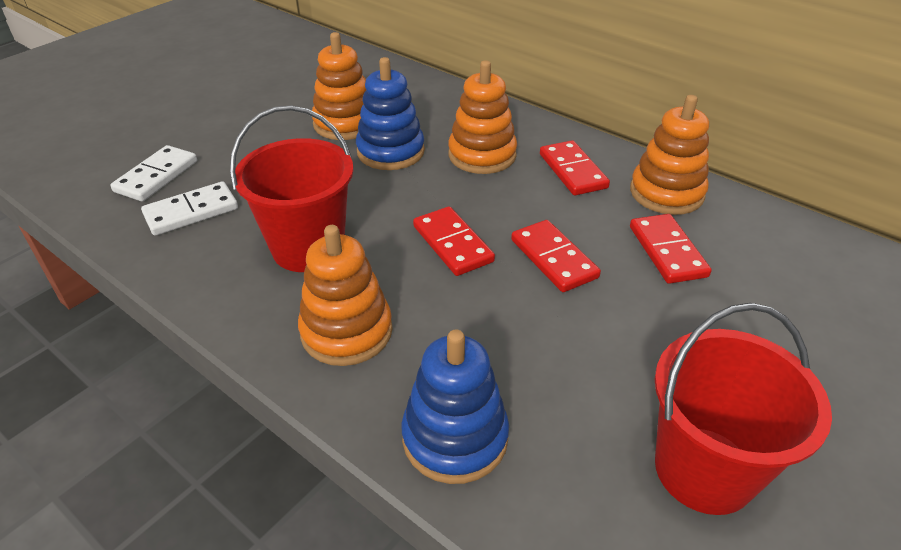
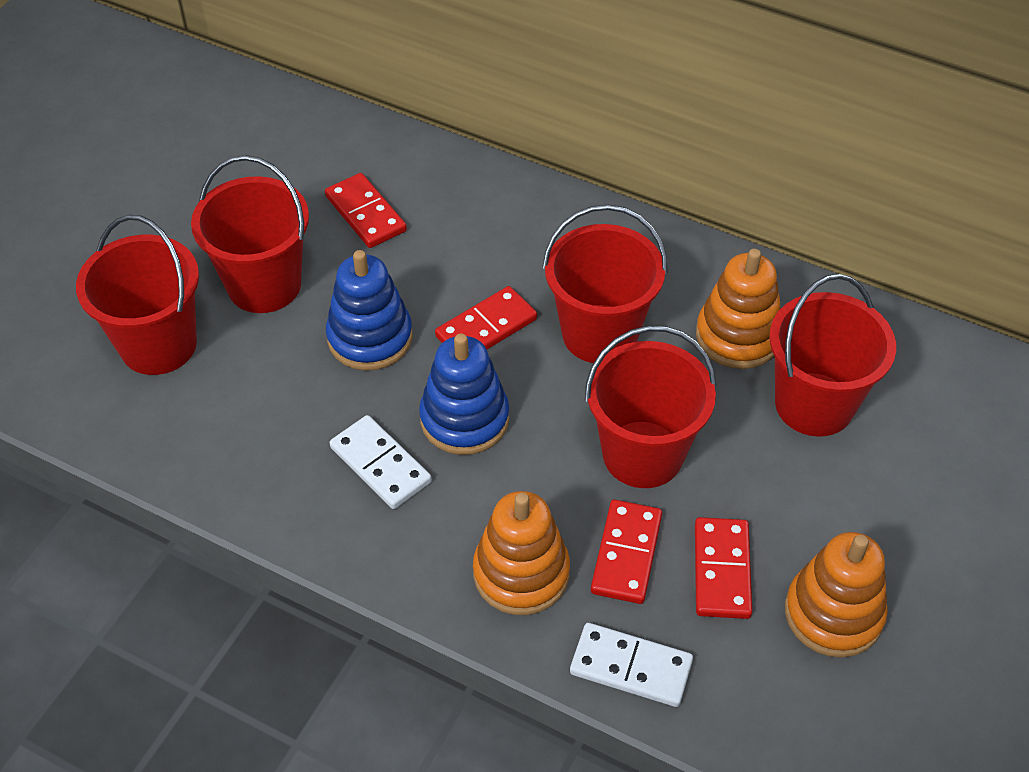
orange stacking toy: [298,225,393,366] [312,32,366,140] [448,60,517,174] [630,95,709,215] = 4 -> [473,491,570,615] [696,249,781,369] [785,532,888,658] = 3
red bucket: [230,105,354,272] [655,303,832,515] = 2 -> [76,215,199,375] [191,155,309,313] [543,205,668,363] [585,326,716,488] [769,274,896,437] = 5

